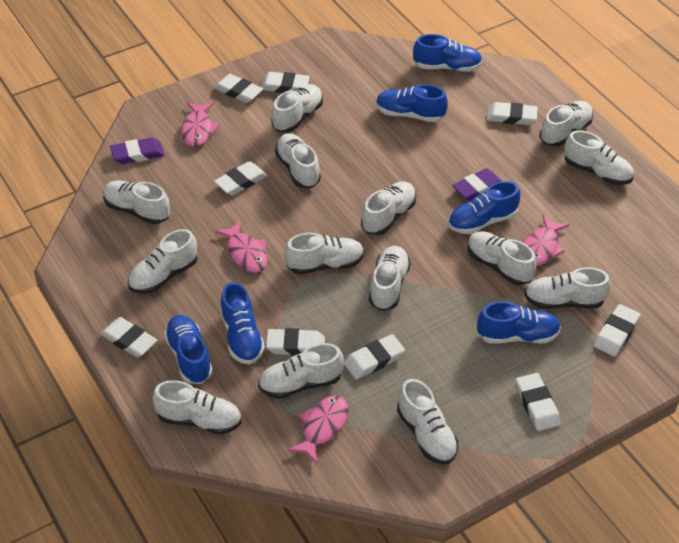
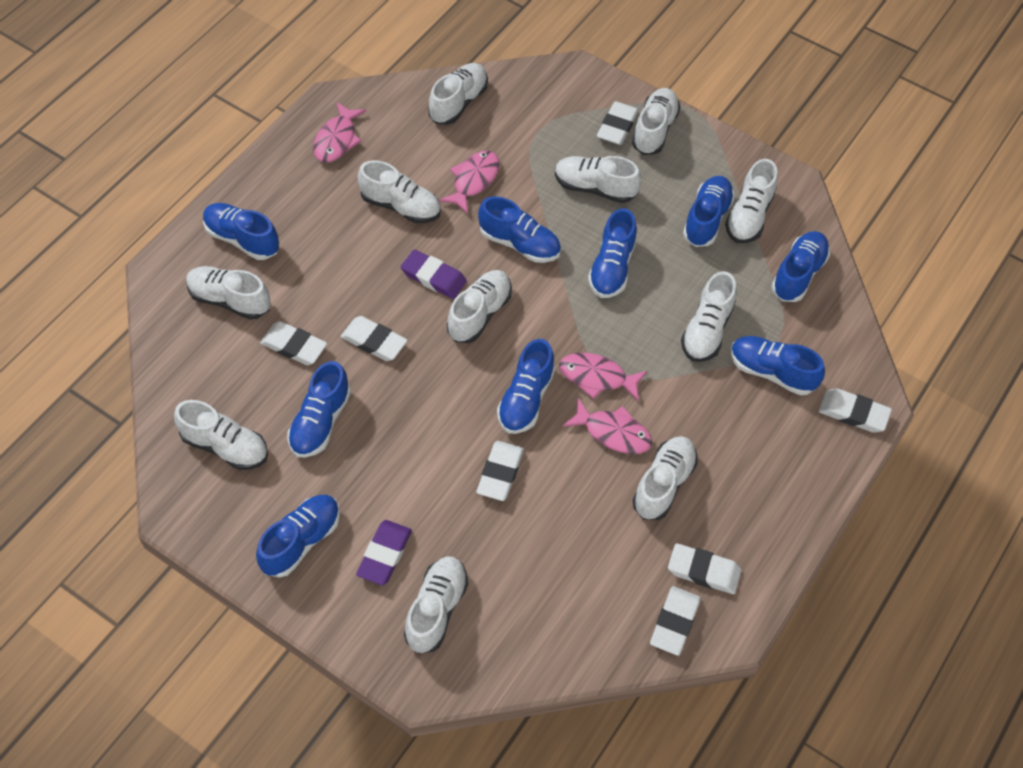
blue shoe: [164,315,213,384] [220,282,265,364] [376,84,448,122] [413,34,482,72] [448,181,521,234] [477,301,561,344] = 6 -> [203,203,280,260] [256,495,340,578] [287,361,351,458] [478,196,561,263] [497,339,555,434] [588,208,637,298] [683,176,735,247] [731,336,825,395] [772,231,830,302] = 9
white eraser: [100,317,157,357] [214,74,263,103] [214,161,267,196] [260,72,310,93] [266,328,325,356] [344,334,405,379] [487,102,538,125] [515,373,560,431] [594,304,641,357] = 9 -> [260,321,327,365] [341,316,408,361] [476,441,524,501] [597,101,639,145] [650,586,701,656] [668,543,741,594] [819,388,892,433] = 7
white shoe: [103,180,170,224] [128,229,198,294] [153,380,242,434] [258,343,344,399] [272,84,323,132] [275,133,321,188] [285,233,364,274] [361,181,416,235] [369,246,411,311] [397,379,458,464] [467,231,536,285] [524,267,610,309] [540,101,593,147] [564,130,634,185] = 14 -> [174,400,268,470] [186,266,271,320] [357,160,441,223] [404,556,468,654] [428,63,488,125] [447,270,512,343] [555,156,641,203] [632,88,681,155] [632,436,698,520] [681,271,736,362] [725,159,778,243] = 11

